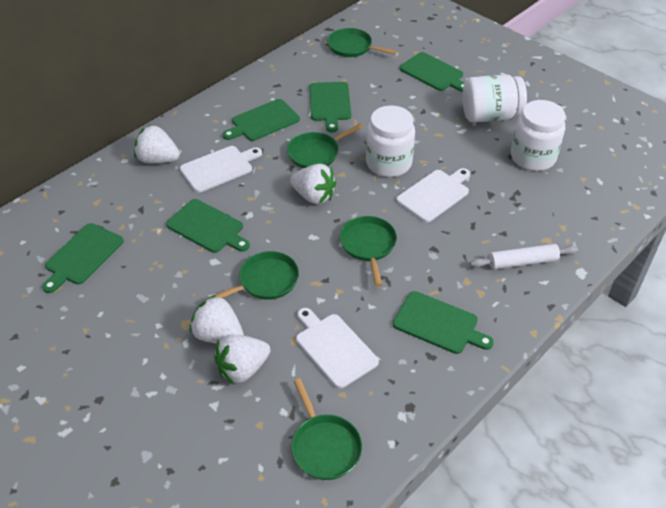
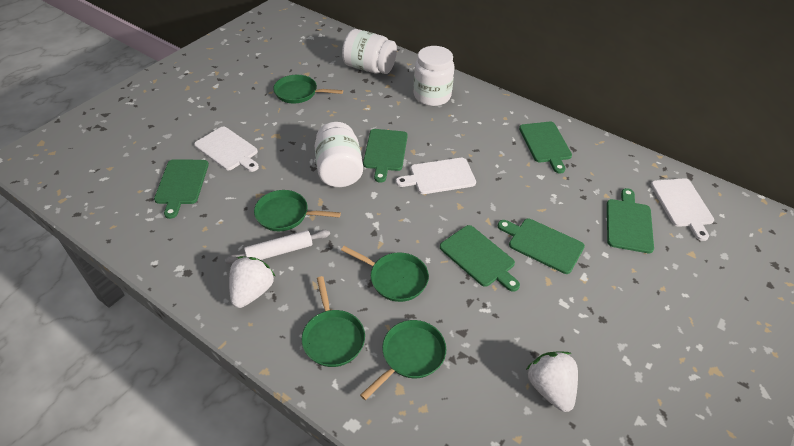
white strawberry: [134,125,180,163] [190,294,244,344] [214,335,270,384] [290,164,336,204] = 4 -> [229,256,275,308] [526,351,578,412] = 2

